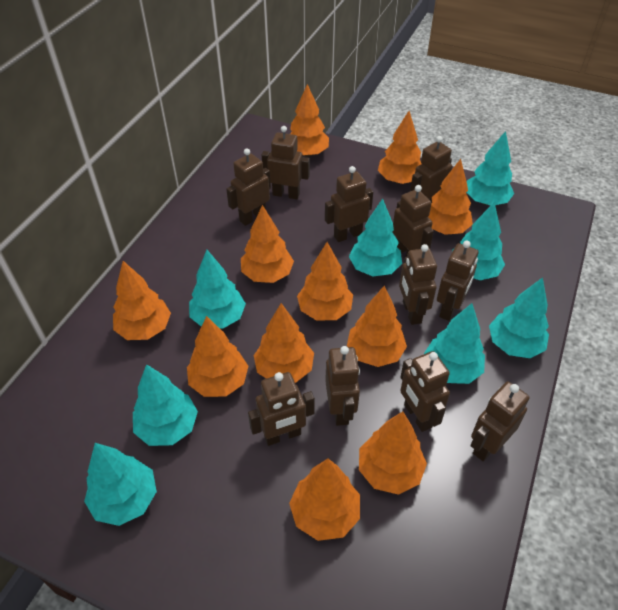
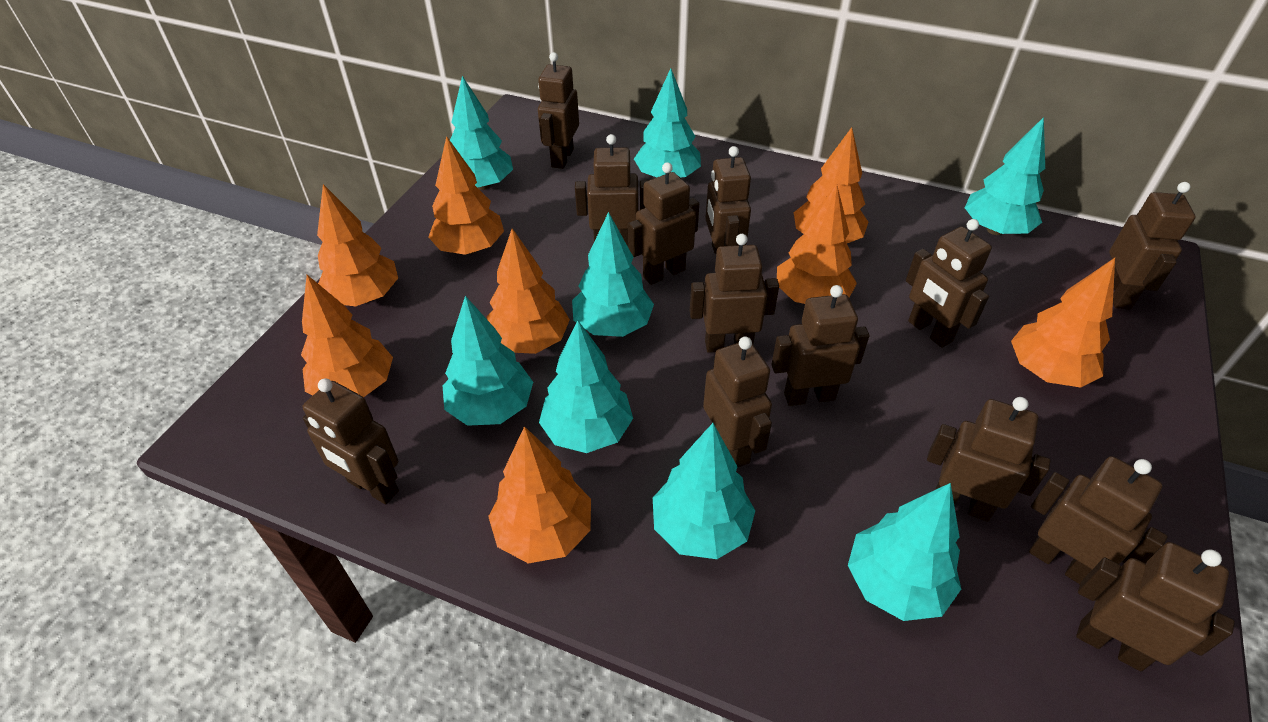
brown robot: [226,149,271,226] [248,372,315,446] [262,126,310,199] [325,166,373,242] [325,346,360,426] [392,185,434,257] [399,244,437,325] [400,351,450,432] [410,136,452,203] [437,241,478,321] [471,381,530,461] = 11 -> [302,378,399,504] [538,52,579,169] [575,134,649,246] [628,162,699,285] [690,234,779,353] [703,337,772,468] [705,146,751,254] [771,285,870,406] [906,219,992,348] [927,397,1050,522] [1029,456,1168,584] [1076,542,1235,671] [1109,182,1196,309] = 13
orange tree: [113,261,171,340] [187,316,248,397] [241,205,294,283] [254,303,314,383] [289,459,360,541] [290,84,329,157] [297,242,353,321] [347,286,407,367] [359,411,427,495] [378,111,421,184] [428,159,473,235] = 11 -> [301,275,393,397] [317,184,398,306] [428,136,504,255] [487,228,570,354] [488,426,591,563] [777,184,857,304] [794,127,868,243] [1011,258,1115,388] = 8

